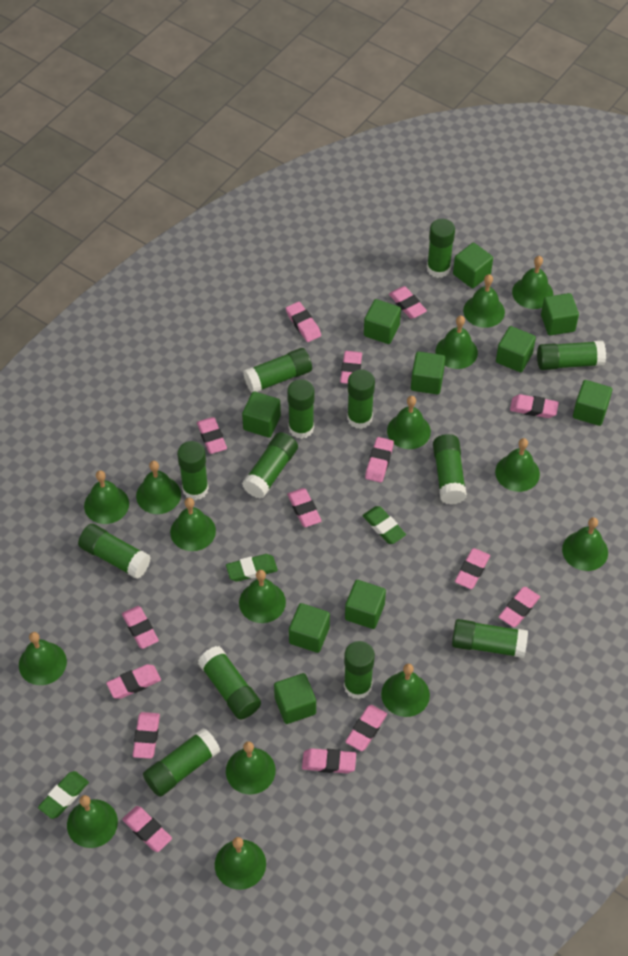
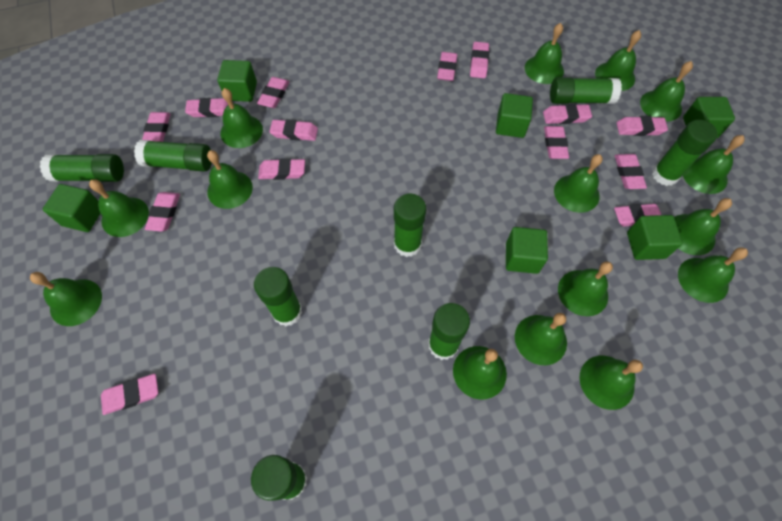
green cube: [242,391,281,438] [274,673,316,724] [289,603,330,653] [345,580,386,629] [364,299,401,344] [411,351,445,395] [453,243,493,288] [496,326,536,372] [541,293,579,335] [573,380,612,426] = 10 -> [43,184,101,232] [217,60,257,102] [496,93,533,138] [506,227,548,274] [627,215,683,260] [683,97,735,138] = 6
green eraser: [38,771,89,819] [226,554,278,582] [363,506,406,544] = 3 -> none = 0
green glue stick: [78,524,151,579] [143,728,220,797] [177,441,209,500] [198,646,261,720] [242,432,298,499] [243,348,312,393] [287,379,315,439] [344,641,375,699] [347,369,375,429] [427,219,455,278] [433,434,467,504] [452,619,528,658] [537,341,606,370] = 13 -> [40,154,124,182] [134,140,212,172] [251,455,308,501] [254,267,302,326] [394,194,426,257] [428,303,470,360] [550,77,622,104] [652,120,718,186] = 8
pink eraser: [106,664,161,699] [122,606,159,649] [122,806,172,852] [133,712,160,759] [197,417,227,454] [286,302,321,342] [287,488,321,527] [302,748,356,773] [340,351,362,384] [345,705,387,751] [365,437,394,483] [389,286,427,319] [455,548,490,589] [499,587,540,627] [510,394,559,418] = 15 -> [101,374,158,415] [142,112,171,142] [145,192,180,232] [185,98,228,117] [257,77,289,108] [258,158,305,180] [269,119,318,141] [437,52,457,81] [470,42,489,78] [543,104,592,124] [544,126,569,159] [614,204,661,227] [615,154,647,189] [617,116,668,136] = 14

